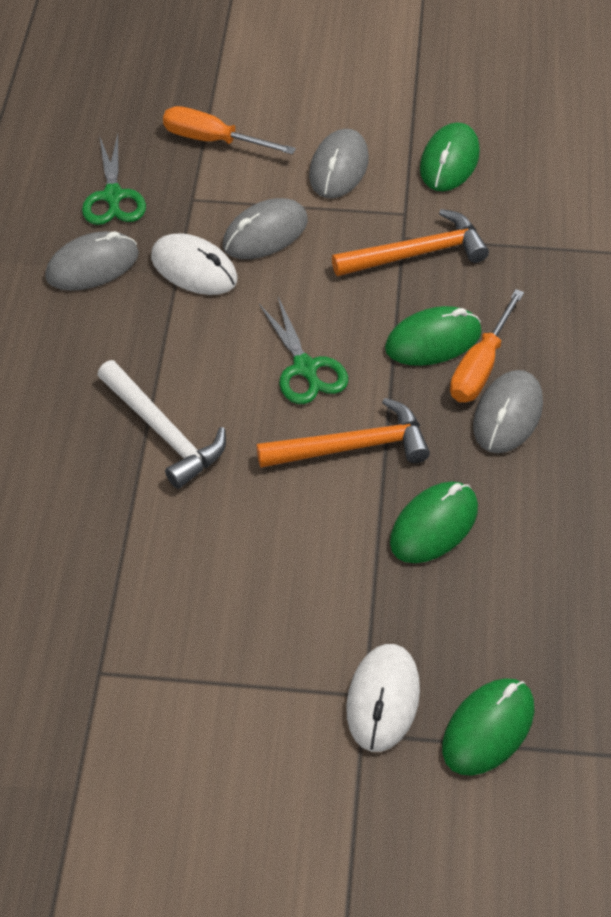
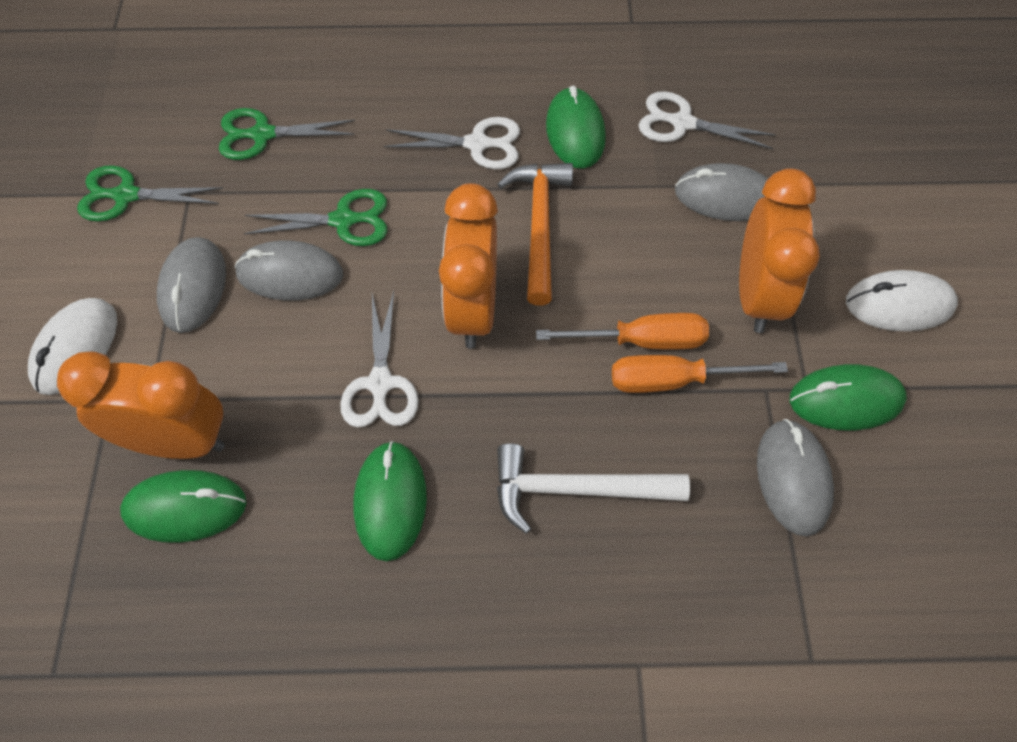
green scissors: [82,134,146,225] [259,297,348,404] = 2 -> [77,165,223,222] [219,108,355,160] [244,189,387,246] = 3
orange clock: none = 0 -> [57,352,225,459] [439,183,498,349] [739,168,820,333] = 3
orange hammer: [256,398,430,468] [332,209,489,276] = 2 -> [497,163,573,306] = 1
white scissors: none = 0 -> [340,291,419,427] [384,117,520,169] [639,91,776,149] = 3

